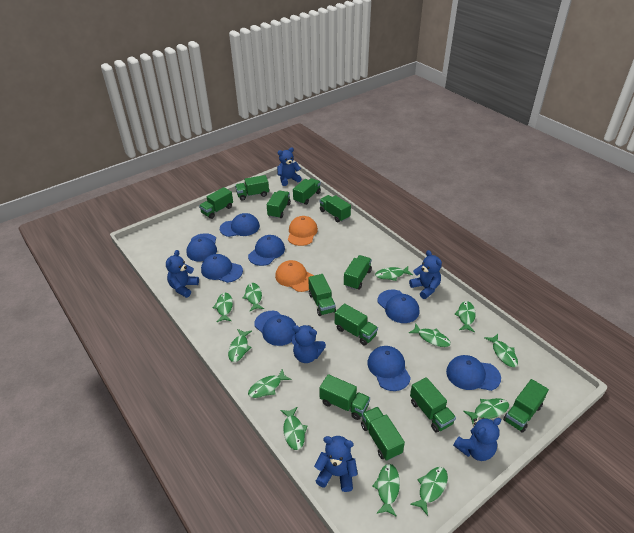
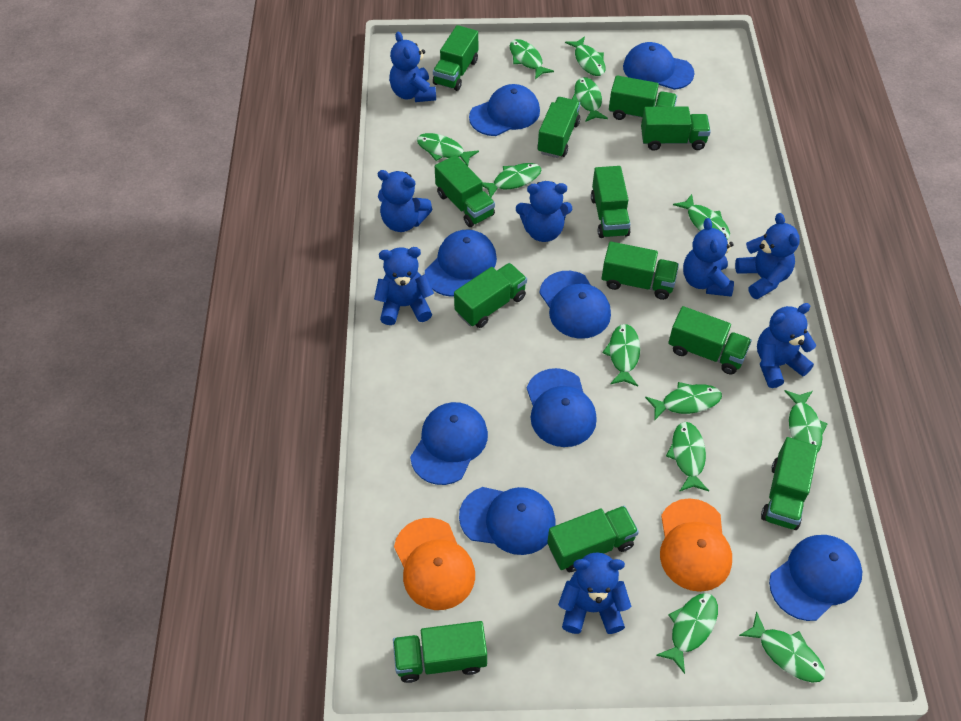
blue teddy bear: [166,250,199,298] [277,147,302,186] [291,325,326,363] [314,436,358,492] [409,250,442,299] [453,418,501,461] = 6 -> [374,247,434,325] [378,170,433,232] [389,31,436,102] [516,181,572,242] [558,552,631,634] [683,218,734,297] [735,213,800,299] [757,303,816,388] = 8

